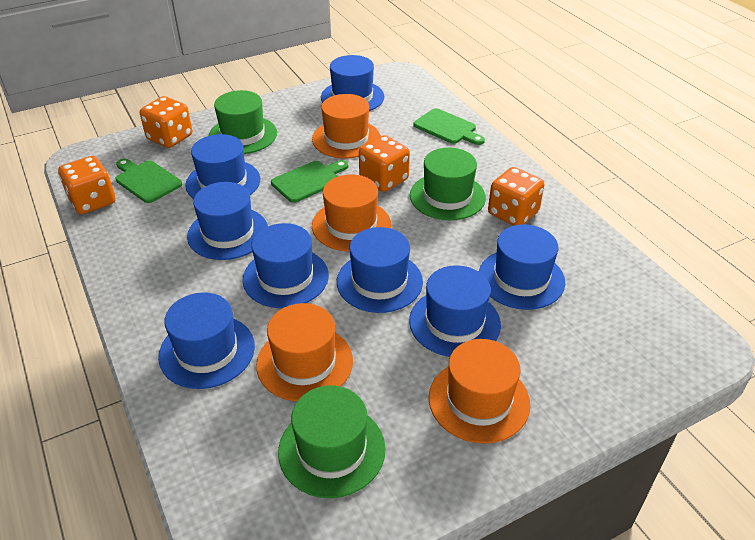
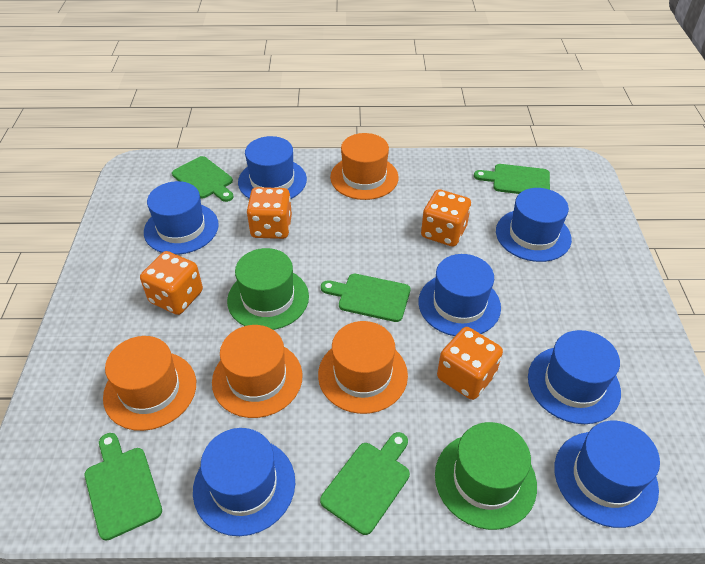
blue hat: [158,292,255,389] [185,134,260,199] [187,182,268,260] [243,223,329,308] [321,55,384,111] [337,227,423,313] [409,265,501,357] [479,224,565,310] = 8 -> [144,181,219,255] [193,428,295,536] [238,136,307,199] [419,254,501,336] [496,188,572,262] [528,330,621,424] [554,421,660,528] = 7
green cutting board: [115,159,183,203] [271,160,348,203] [413,108,485,145] = 3 -> [85,433,162,541] [172,156,234,202] [320,432,410,535] [321,274,410,322] [474,164,550,194] = 5
green hat: [209,90,277,154] [278,385,386,498] [410,148,486,220] = 3 -> [227,248,309,330] [435,422,537,530] = 2

